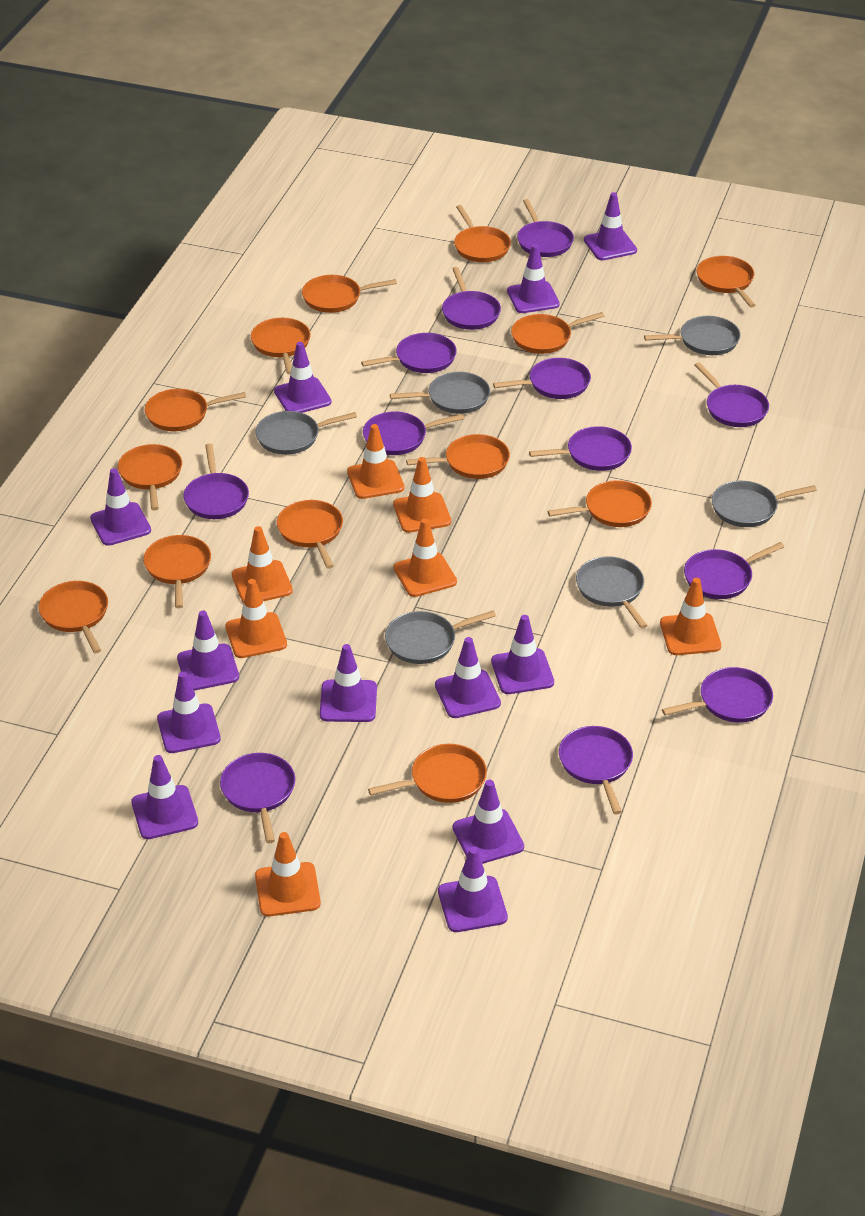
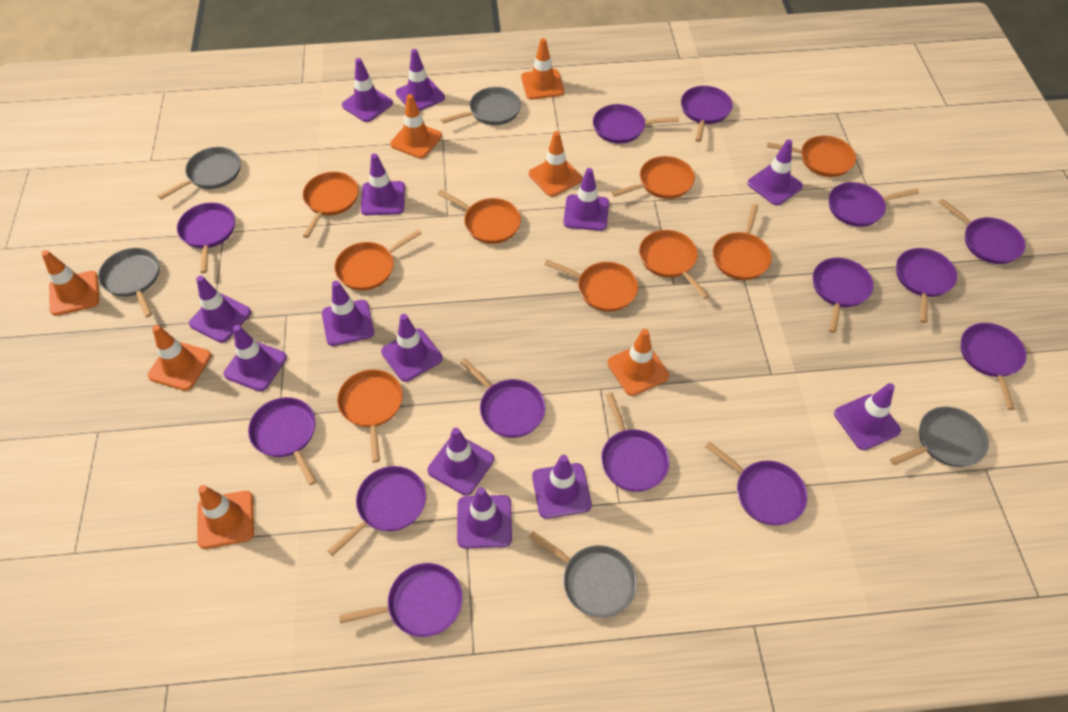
grey pan: [255,411,357,455] [385,611,496,664] [390,372,490,414] [576,556,648,628] [644,316,741,355] [712,481,817,527] = 6 -> [98,248,159,318] [158,147,241,200] [441,87,521,125] [529,531,637,618] [890,407,989,467] = 5
orange pan: [39,581,108,653] [118,444,182,510] [143,535,211,608] [145,389,246,431] [251,318,311,375] [277,500,343,569] [302,275,397,313] [368,744,487,803] [406,434,510,479] [454,205,511,262] [511,312,604,354] [548,480,652,527] [696,256,756,308] = 13 -> [303,172,359,238] [334,229,422,291] [337,369,403,463] [438,190,521,244] [544,260,638,312] [612,156,695,199] [639,230,709,299] [713,204,772,280] [767,136,856,177] = 9
purple pan: [183,443,249,519] [220,753,295,843] [361,333,457,373] [363,412,464,455] [442,267,501,330] [493,358,591,399] [517,199,574,257] [529,426,632,471] [559,726,633,814] [662,667,773,723] [684,542,784,599] [695,362,769,427] = 12 -> [177,203,235,273] [248,397,317,485] [327,466,426,556] [339,563,463,637] [460,358,545,438] [593,104,679,144] [601,392,669,492] [681,86,733,142] [705,442,807,525] [813,258,873,333] [829,182,919,227] [896,248,957,323] [939,198,1025,264] [961,323,1026,410] = 14
purple traffic cone: [90,468,151,546] [131,755,198,839] [157,671,221,753] [177,611,239,691] [274,342,332,413] [320,644,377,722] [435,637,501,718] [438,847,508,932] [453,780,524,864] [491,615,554,694] [507,244,560,313] [584,192,637,260] = 12 -> [189,276,251,343] [224,325,287,391] [322,281,374,346] [342,58,393,122] [361,153,405,215] [381,314,443,382] [396,49,445,111] [428,428,494,496] [457,487,512,549] [532,455,592,519] [563,168,609,231] [747,139,803,205] [834,383,901,450] = 13

